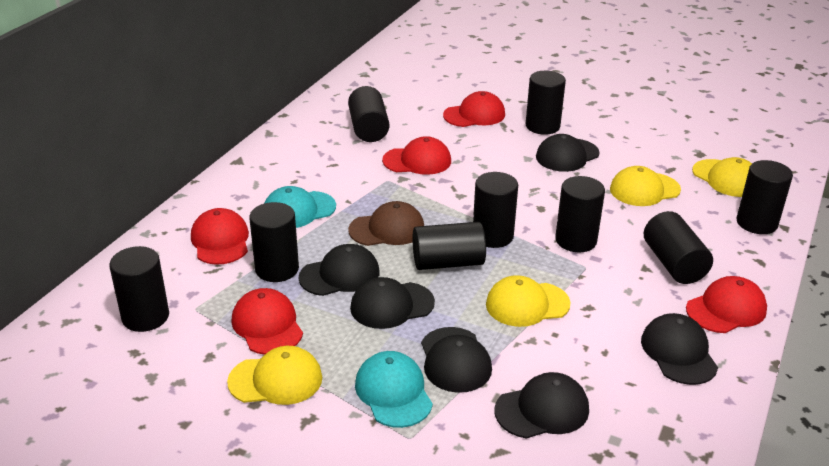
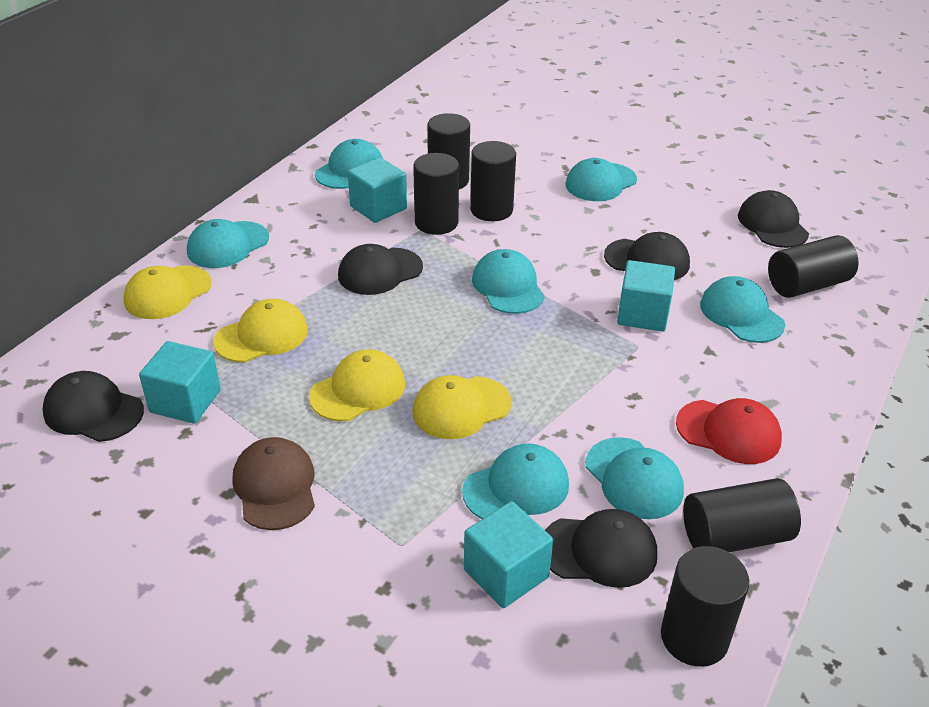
black cap: [298,244,379,296] [350,277,435,329] [421,327,492,393] [495,372,589,439] [536,134,599,172] [641,313,718,385] = 6 -> [42,371,144,442] [338,244,423,295] [545,509,657,588] [604,232,690,280] [738,190,809,248] = 5
black cylinder: [109,246,169,332] [249,202,299,282] [348,86,389,142] [413,222,486,270] [473,172,518,248] [526,71,566,135] [555,176,605,252] [644,211,713,284] [736,160,793,234] = 9 -> [413,153,459,235] [427,113,470,189] [470,141,516,221] [661,546,749,667] [683,478,801,552] [768,235,859,298] = 6
red cap: [191,208,249,265] [231,288,303,355] [382,136,451,175] [443,91,505,127] [686,276,767,333] = 5 -> [676,398,782,464] = 1
turquoise cap: [265,186,336,228] [355,351,433,428] = 2 -> [187,219,269,268] [315,139,383,189] [462,443,569,519] [472,249,545,314] [565,158,637,201] [586,437,684,519] [700,276,785,343] = 7
turquoise cube: none = 0 -> [139,341,221,424] [348,157,407,223] [464,501,553,608] [617,260,675,332] = 4

